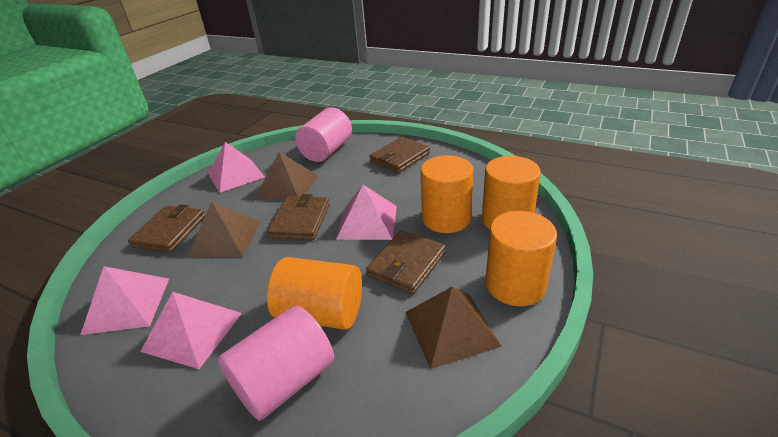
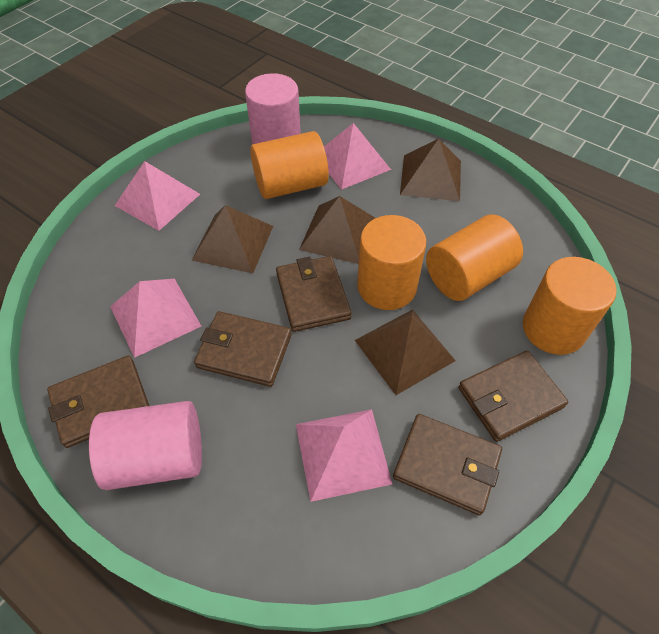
brown pyramid: [188,201,260,257] [255,152,318,200] [405,286,502,369] = 3 -> [192,205,273,273] [299,196,375,264] [355,309,456,395] [400,139,461,201] = 4
brown wallet: [128,204,205,252] [267,194,330,240] [366,230,446,294] [369,137,430,173] = 4 -> [47,355,149,448] [194,311,292,387] [276,256,351,332] [393,414,502,515] [458,351,568,442] = 5

